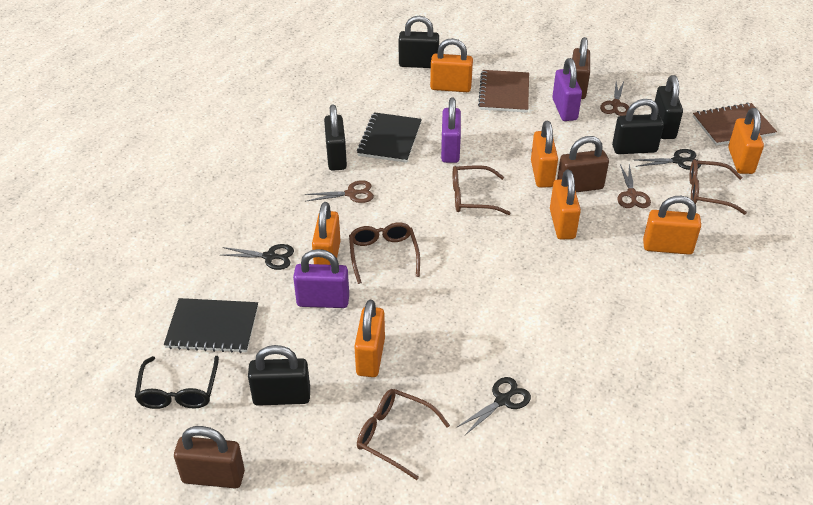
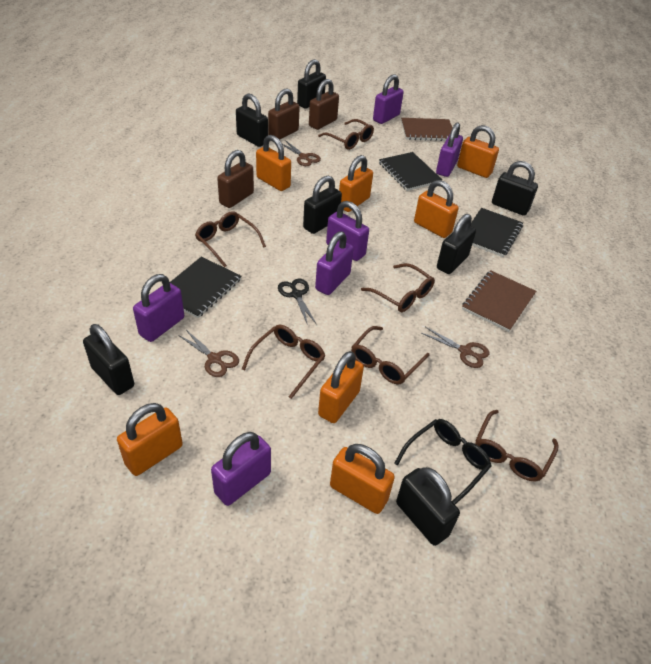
black notebook: [164,298,258,353] [357,112,422,163] = 2 -> [170,257,241,318] [379,152,442,191] [470,208,523,257] = 3
black padlock: [248,345,310,406] [324,105,347,171] [399,16,439,68] [612,99,664,154] [655,75,683,139] = 5 -> [83,324,134,395] [236,93,268,147] [297,59,326,109] [303,176,342,234] [396,467,460,546] [437,214,476,274] [492,161,538,216] = 7
black scissors: [221,244,294,270] [457,377,531,435] [636,149,701,170] = 3 -> [278,279,317,325] = 1
brown glasses: [349,222,420,284] [357,389,450,480] [453,165,510,215] [689,159,747,215] = 4 -> [195,211,266,267] [242,325,326,399] [318,119,374,150] [351,326,429,384] [361,263,435,312] [475,410,559,481] = 6
purple padlock: [293,249,349,308] [441,97,461,163] [552,58,582,121] = 3 -> [133,274,184,342] [211,432,271,506] [315,231,354,295] [326,201,369,261] [373,74,404,124] [436,122,463,177] = 6

